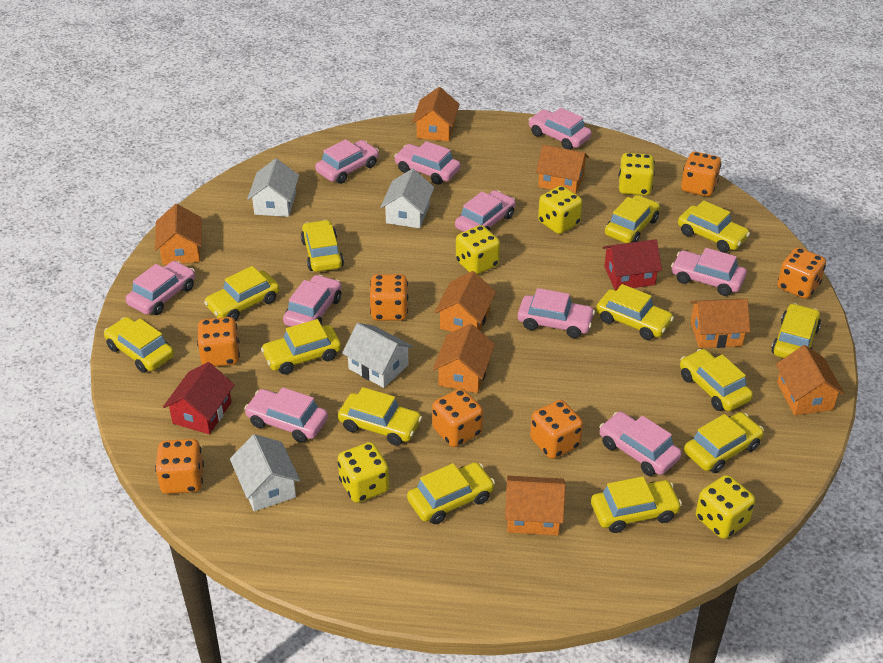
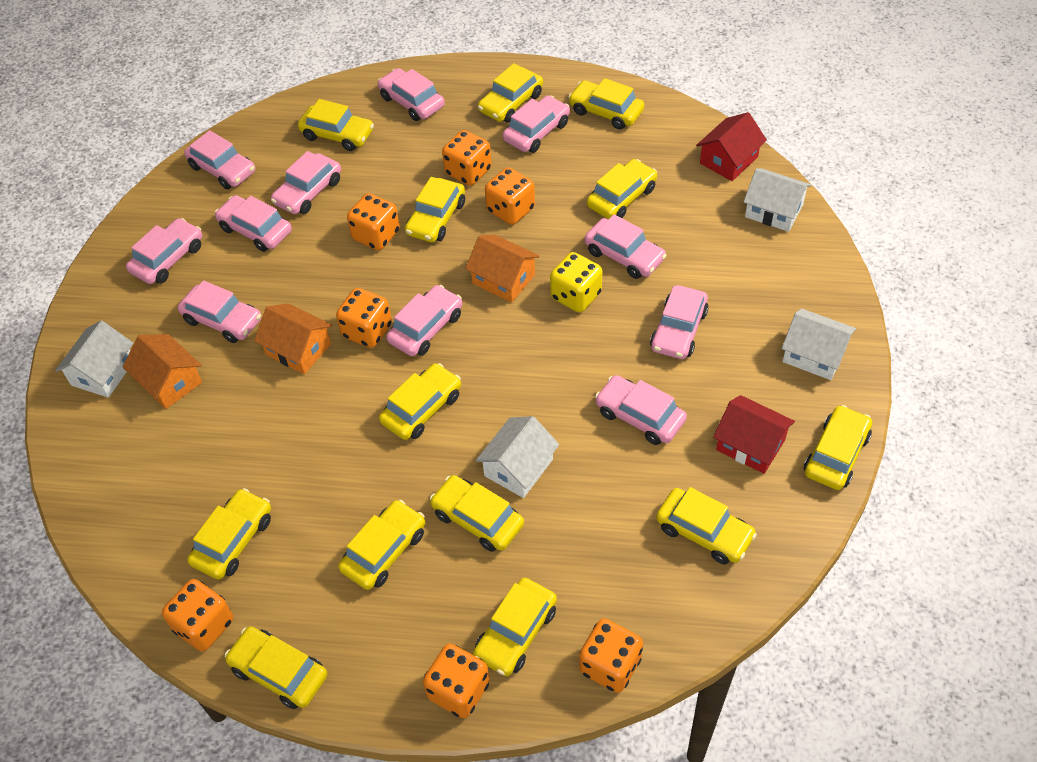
orange house: [155,204,202,265] [412,87,460,142] [433,323,495,393] [435,271,496,332] [505,475,565,536] [536,145,589,194] [690,299,750,348] [776,345,845,415] = 8 -> [122,334,202,409] [254,303,332,374] [465,235,540,303] = 3
pink car: [126,261,195,315] [244,387,328,443] [283,275,342,327] [315,139,379,184] [394,141,461,185] [455,190,516,232] [518,288,595,338] [529,108,592,150] [599,411,682,476] [671,248,747,296] = 10 -> [126,218,202,284] [178,280,261,343] [184,130,255,189] [215,195,292,252] [271,151,341,214] [378,68,445,121] [386,285,462,356] [503,95,570,153] [585,214,667,279] [595,375,687,445] [650,285,708,359] = 11
yellow dice: [338,442,390,503] [456,225,500,274] [538,186,583,234] [619,153,655,196] [696,475,755,539] = 5 -> [550,252,602,313] = 1

